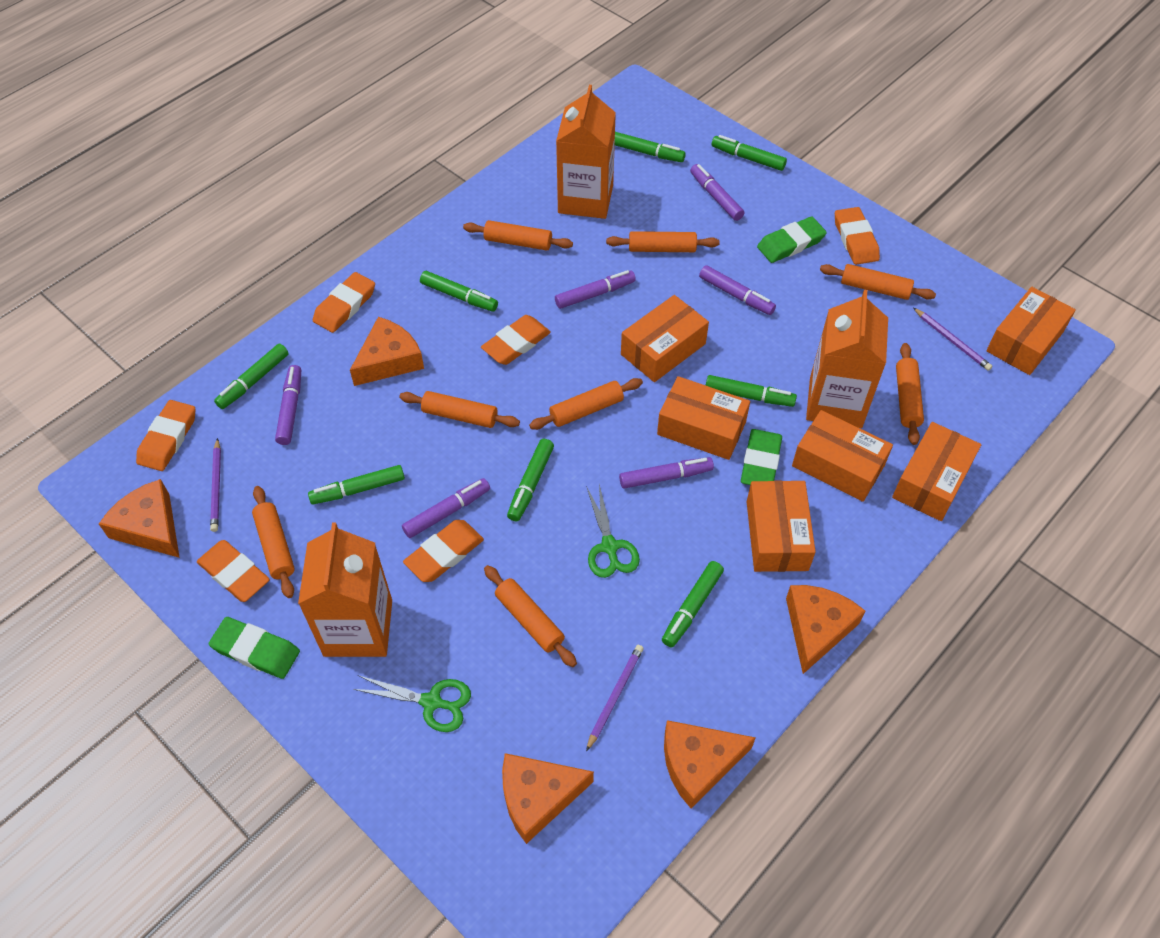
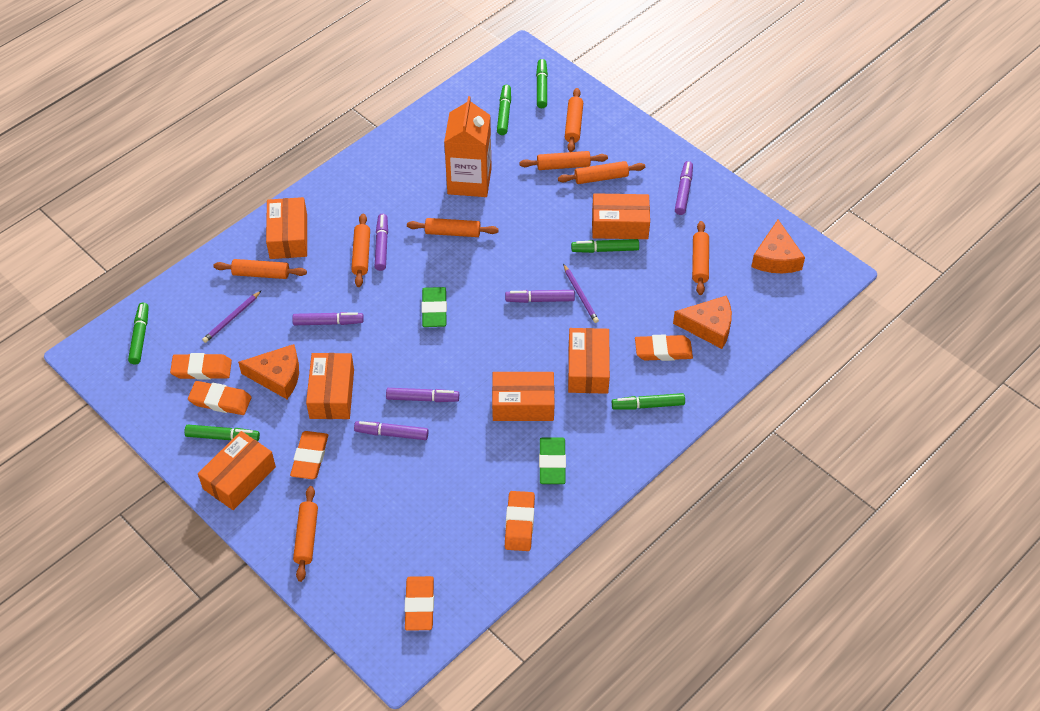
green eraser: [209,617,300,679] [741,429,782,485] [757,217,827,263] = 3 -> [422,287,447,327] [539,437,566,484] = 2
green marker: [214,344,289,409] [308,465,405,504] [420,271,498,312] [507,439,554,521] [615,132,686,162] [662,561,724,648] [706,375,797,407] [712,135,787,171] = 8 -> [128,303,149,364] [184,425,260,441] [497,85,511,135] [536,59,548,108] [571,239,639,253] [612,393,685,410] = 6
green scissors: [353,675,471,732] [586,485,640,578] = 2 -> none = 0
orange carton: [298,522,392,657] [556,85,616,219] [806,290,888,428] = 3 -> [444,96,492,197] = 1
orange cheese: [99,479,180,558] [350,317,424,386] [502,753,594,844] [664,720,756,809] [786,585,865,674] = 5 -> [238,344,299,399] [673,296,732,349] [751,220,805,273] = 3
purple pencil: [210,438,221,532] [586,645,643,751] [913,308,992,371] = 3 -> [202,291,261,343] [563,264,599,323] = 2

